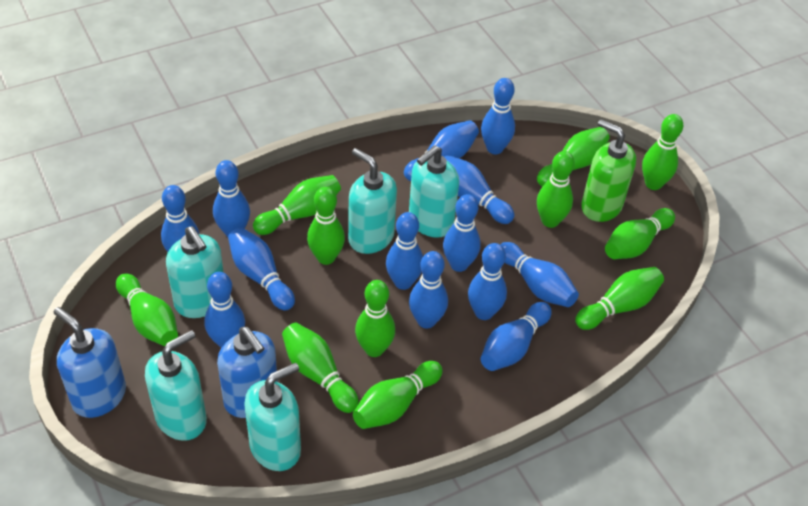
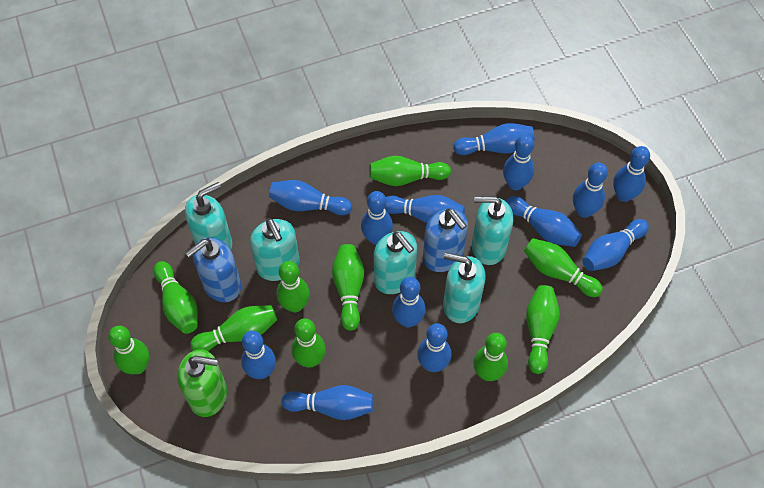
green bowling pin: [116,273,178,346] [253,175,341,235] [282,323,359,413] [307,187,345,265] [353,361,443,429] [355,280,395,357] [537,127,610,187] [537,151,575,228] [575,267,664,330] [605,208,675,259] [642,114,683,190] = 11 -> [108,326,149,374] [154,261,198,334] [191,305,278,351] [276,261,310,312] [292,318,326,367] [332,244,364,331] [369,156,451,186] [473,333,508,381] [524,238,603,297] [526,285,560,374] = 10

